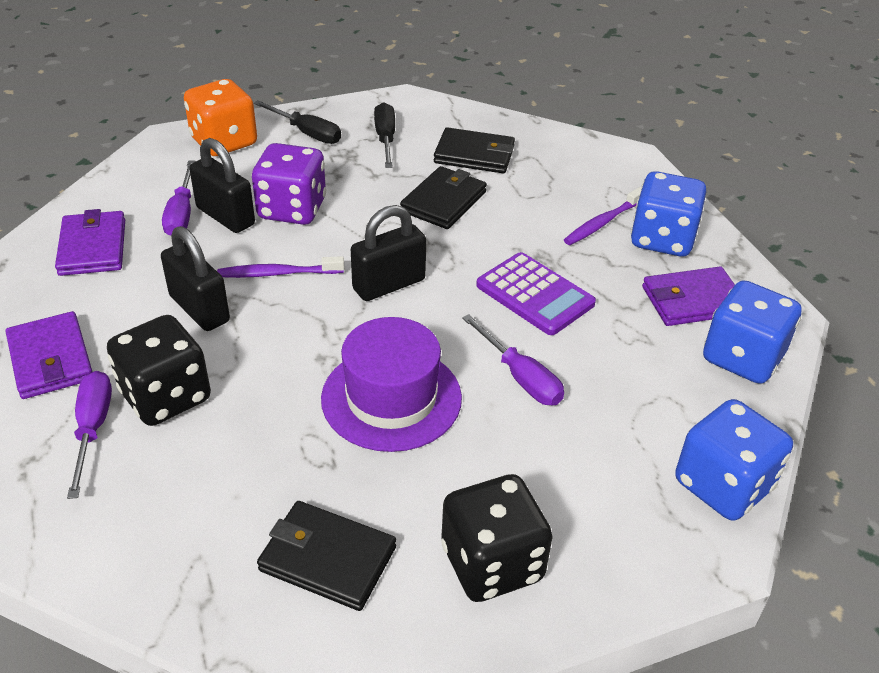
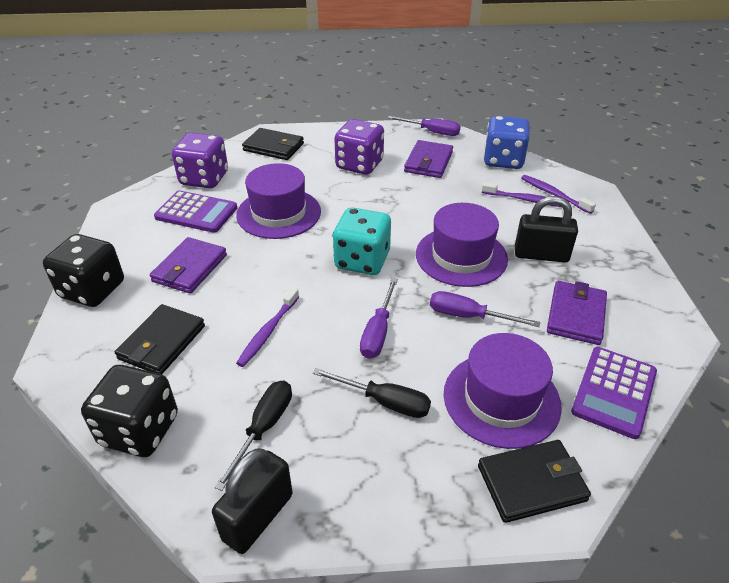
black padlock: [161,226,230,331] [189,138,255,233] [351,205,426,301] = 3 -> [212,448,293,554] [515,196,578,262] = 2
blue dice: [631,171,706,256] [675,399,793,521] [703,280,802,384] = 3 -> [483,116,530,169] = 1
orange dice: [184,79,257,156] = 1 -> none = 0
purple calculator: [476,252,596,335] = 1 -> [154,190,237,233] [571,347,657,439] = 2
purple dice: [252,143,326,225] = 1 -> [172,132,228,188] [334,119,384,175] = 2
purple hat: [321,317,462,452] = 1 -> [236,163,321,239] [416,203,508,287] [444,333,562,449] = 3
purple toothbrush: [217,256,344,278] [564,187,642,245] = 2 -> [236,287,299,367] [482,182,561,207] [521,175,596,214] = 3
turquoise dice: none = 0 -> [333,207,391,275] = 1

